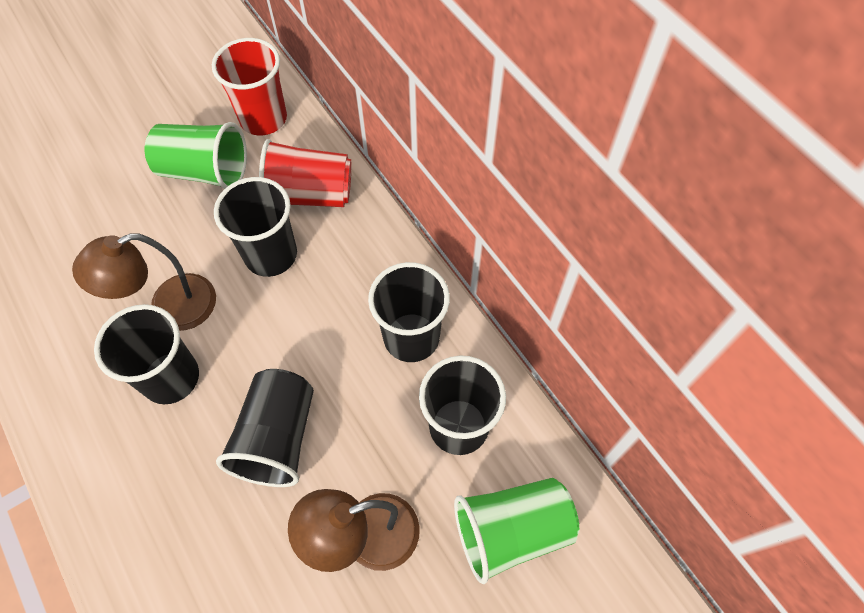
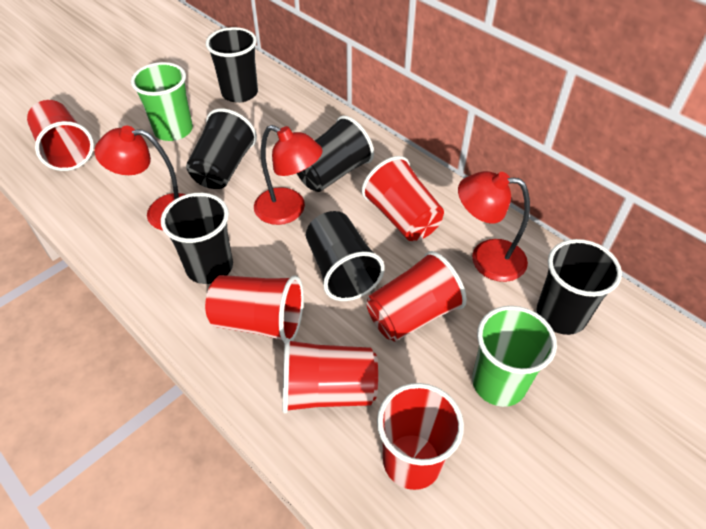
black cup: [94,304,199,404] [214,177,297,277] [216,369,314,487] [368,262,450,362] [419,356,506,455] = 5 -> [161,193,233,284] [186,108,257,189] [206,27,258,103] [297,116,374,192] [306,211,385,301] [537,239,622,335] = 6
brown lamp: [72,233,216,331] [288,489,420,572] = 2 -> none = 0
red cup: [212,38,287,135] [259,139,351,207] = 2 -> [27,100,94,171] [205,275,304,343] [282,338,378,413] [362,156,444,241] [367,251,467,342] [377,383,464,490] = 6
red lamp: none = 0 -> [94,126,186,230] [254,125,322,225] [458,171,530,282] = 3

